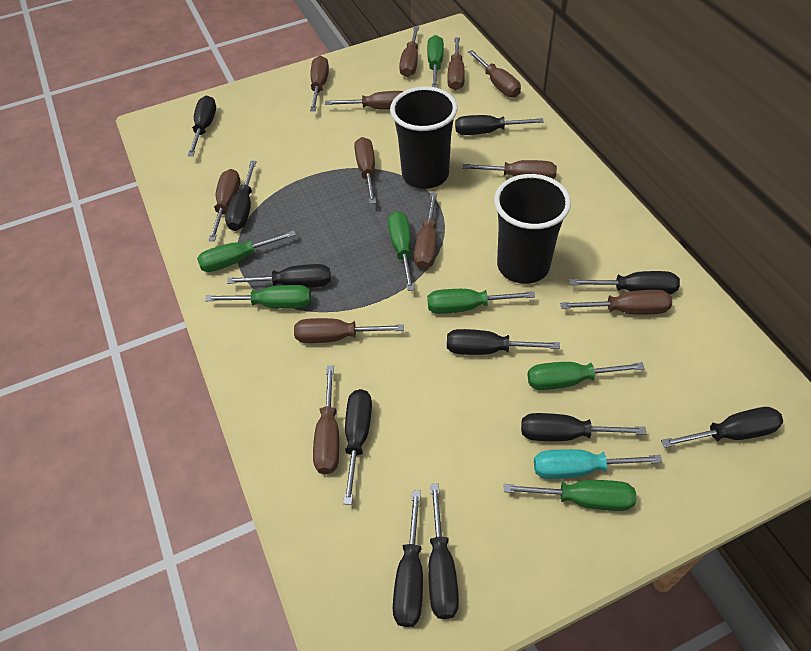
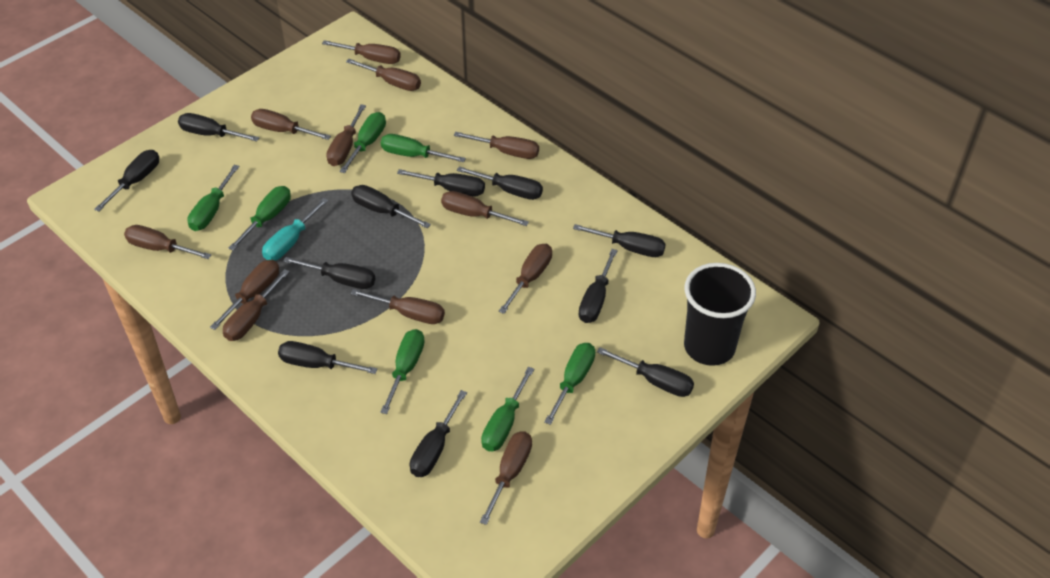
black cup: [390,86,458,189] [494,174,571,284] = 2 -> [684,263,756,366] = 1

